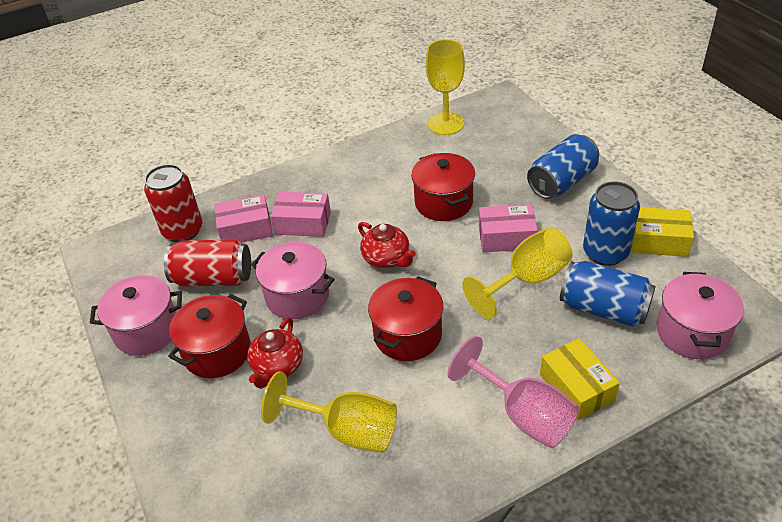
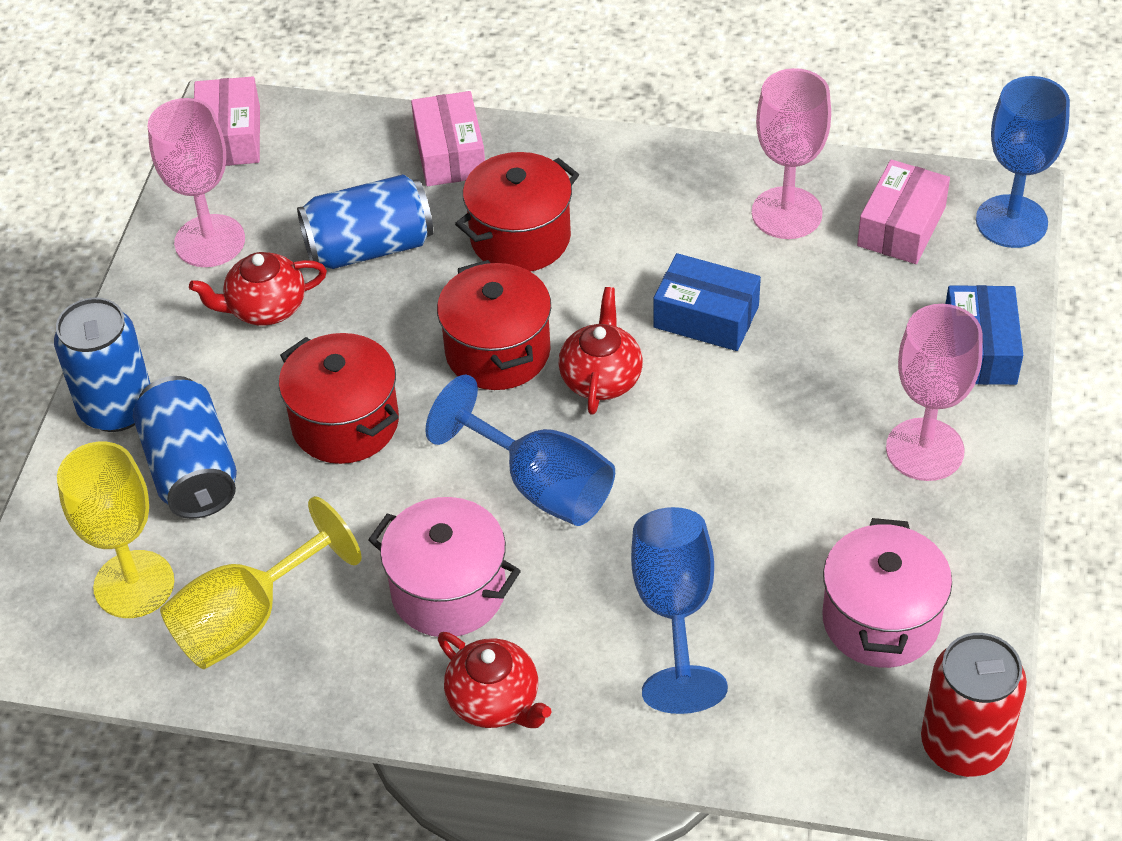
blue box: none = 0 -> [653,253,761,351] [946,285,1023,385] = 2
blue goblet: none = 0 -> [425,375,615,526] [631,507,728,714] [976,76,1070,248] = 3
pink goblet: [448,336,579,448] = 1 -> [148,98,245,267] [752,68,831,239] [886,304,983,481] = 3
pink pot: [90,275,182,356] [251,242,335,319] [657,272,744,359] = 3 -> [368,497,521,637] [822,518,952,668] = 2
red can: [144,164,203,242] [164,240,251,286] = 2 -> [921,633,1027,777] = 1
red teapot: [247,317,303,389] [358,222,416,268] = 2 -> [189,252,327,325] [438,632,552,728] [558,287,643,415] = 3
yellow box: [540,338,620,420] [631,207,694,257] = 2 -> none = 0
yellow goblet: [261,371,397,453] [426,39,465,135] [463,227,573,319] = 3 -> [57,442,174,618] [160,496,361,669] = 2

